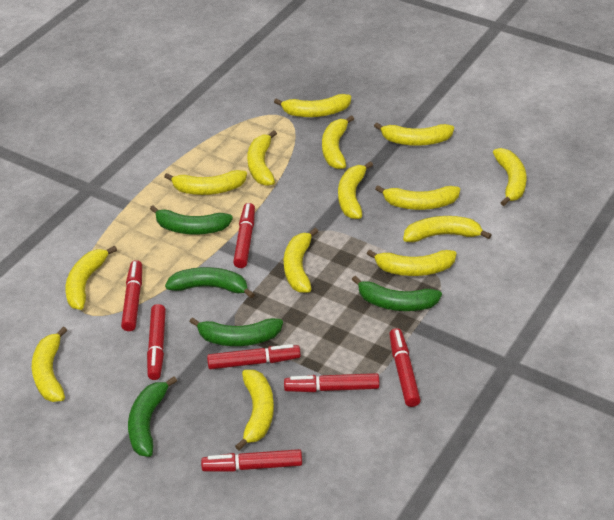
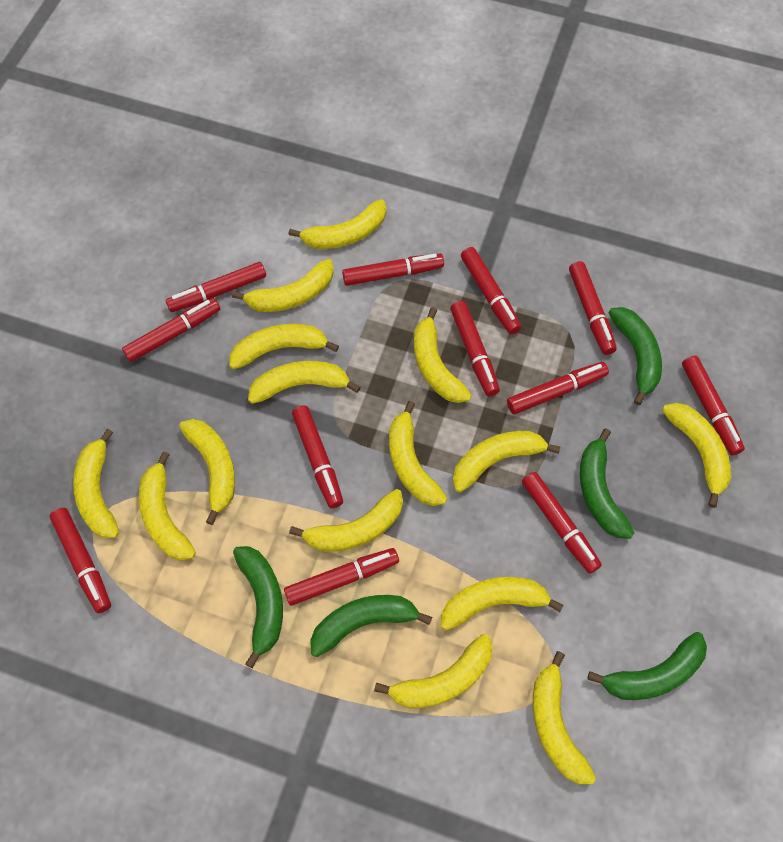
red marker: [121,260,142,331] [147,304,166,380] [201,449,302,472] [207,344,301,369] [233,203,255,268] [284,373,379,392] [389,328,421,407] = 7 -> [50,508,111,613] [122,298,220,362] [166,262,266,312] [284,548,399,606] [292,405,343,508] [342,254,444,286] [450,301,500,396] [461,247,521,334] [507,362,609,414] [522,472,602,574] [569,261,617,355] [682,356,745,455] = 12
yellow banana: [32,327,67,402] [65,246,117,310] [164,170,247,195] [235,370,274,450] [247,130,277,186] [274,94,351,117] [284,228,319,293] [322,115,354,169] [338,161,373,219] [367,249,456,276] [374,122,454,146] [375,185,460,210] [403,216,492,242] [493,148,527,206] = 14 -> [73,429,119,538] [139,451,196,561] [179,419,235,525] [229,324,339,369] [232,259,334,312] [248,361,361,404] [288,199,386,249] [289,489,403,552] [374,634,493,708] [389,401,447,506] [414,307,472,403] [441,577,563,630] [453,431,561,492] [533,651,596,784] [662,403,731,508] = 15

